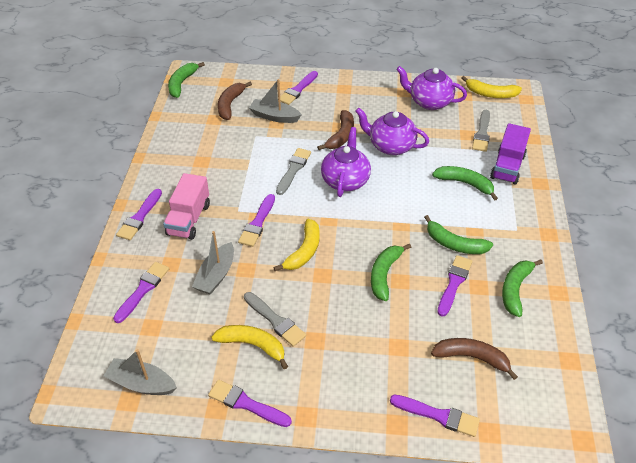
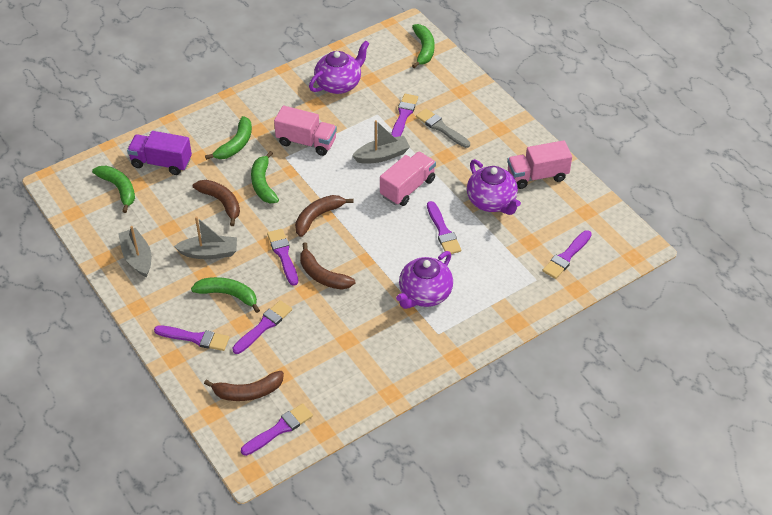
brown banana: [218,82,252,120] [317,110,354,150] [431,338,518,380] = 3 -> [193,180,240,226] [204,371,284,401] [295,195,354,237] [300,242,355,290] = 4
grey brush: [244,292,306,347] [276,148,311,195] [472,110,490,152] = 3 -> [416,108,470,148] = 1
pink truck: [163,173,210,240] = 1 -> [274,106,337,156] [380,152,436,206] [507,140,572,189] = 3
yellow banana: [211,325,288,369] [273,219,320,271] [461,76,522,98] = 3 -> none = 0

